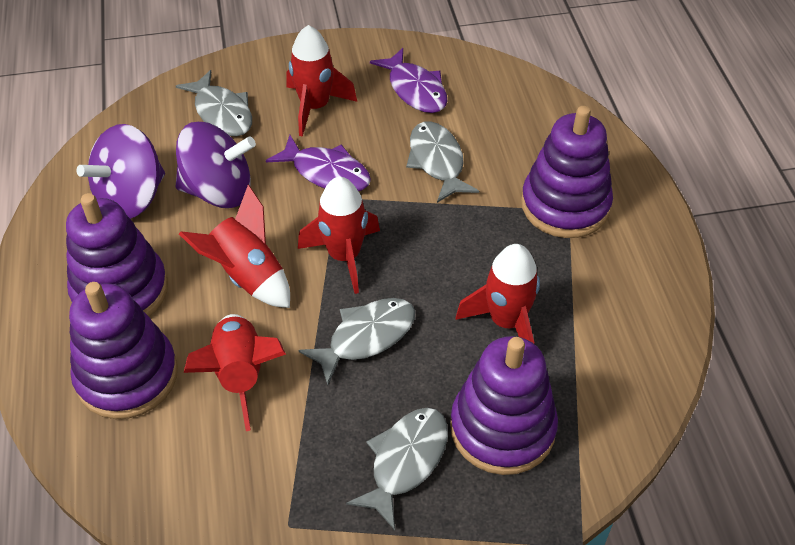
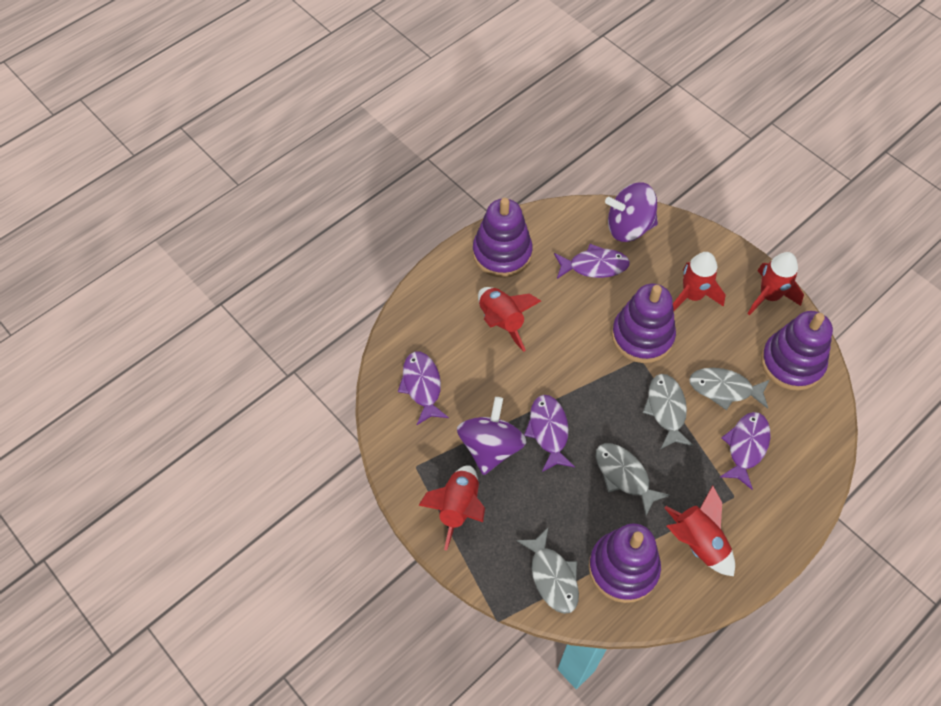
purple fish: [266,135,371,191] [370,48,447,113] = 2 -> [398,352,449,425] [524,395,575,472] [554,244,630,279] [720,412,770,490] = 4

